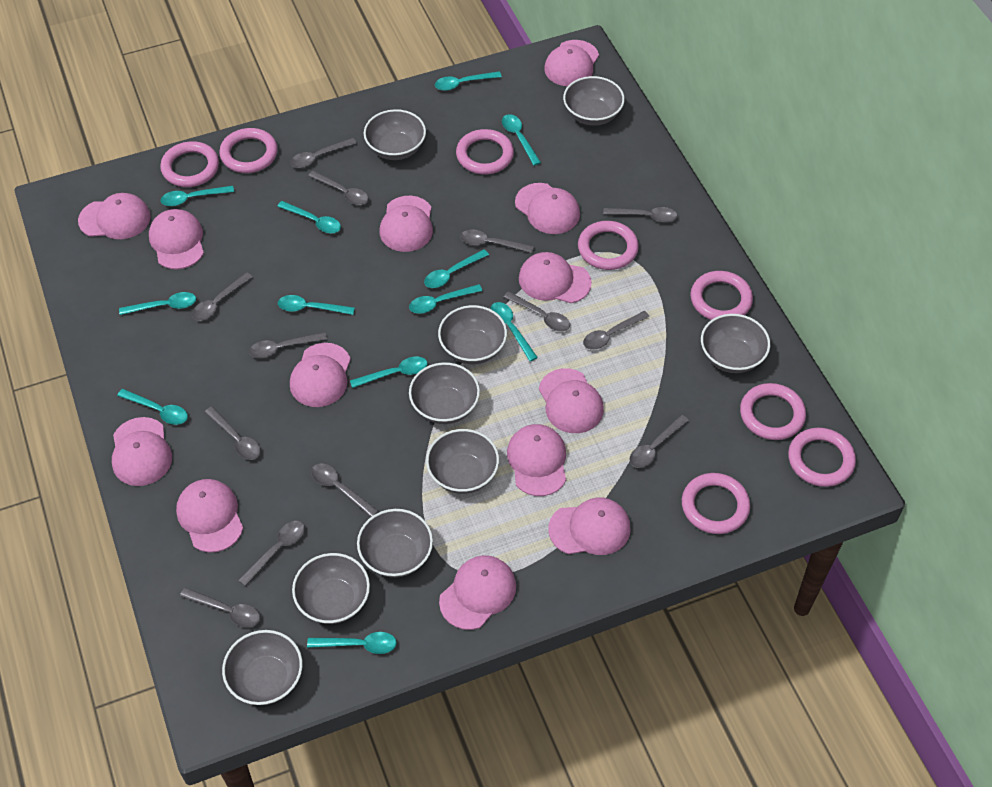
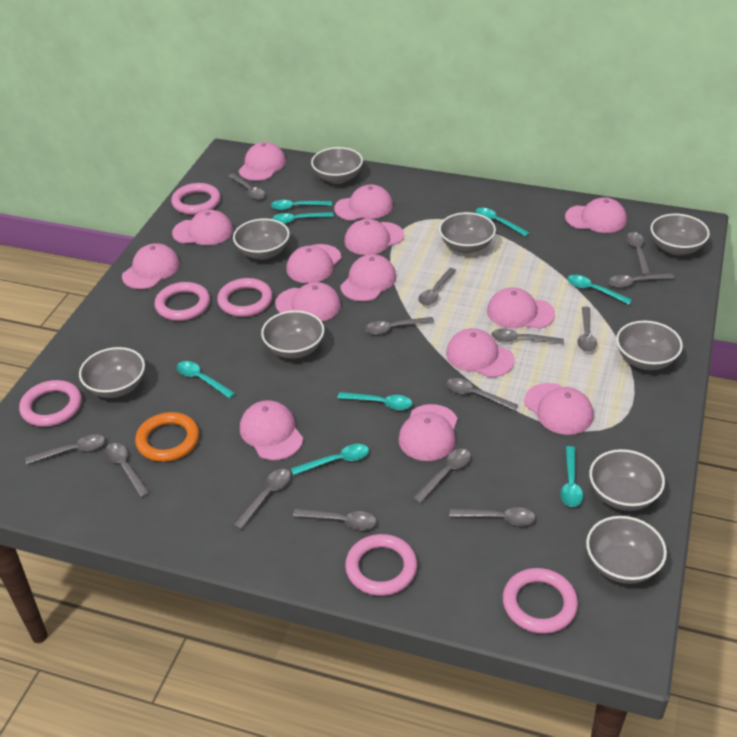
grey spoon: [180,588,260,627] [192,272,252,321] [205,406,260,460] [238,521,305,586] [249,332,327,358] [290,138,356,168] [308,171,369,205] [311,463,378,517] [460,229,534,253] [504,291,570,331] [583,311,650,350] [603,207,677,222] [630,415,689,468] = 13 -> [25,434,105,464] [105,443,150,498] [228,173,265,199] [234,469,291,529] [293,509,376,530] [365,317,434,334] [413,449,471,503] [418,268,456,305] [446,378,518,411] [449,507,535,526] [491,329,564,344] [578,307,597,352] [609,273,674,288] [626,232,651,275] = 14
orange ring: none = 0 -> [135,412,199,462] = 1
pink cap: [78,193,151,239] [112,417,172,486] [149,209,204,269] [176,479,243,552] [290,343,351,407] [380,196,433,252] [439,555,516,630] [507,424,566,496] [515,183,580,234] [519,252,592,303] [539,368,604,433] [544,40,599,86] [548,498,631,555] = 13 -> [122,243,180,289] [172,210,233,245] [239,142,286,181] [240,400,303,460] [275,282,341,321] [286,244,341,283] [334,184,393,221] [340,254,396,301] [344,219,404,255] [398,404,458,461] [446,328,515,377] [487,288,555,329] [524,383,594,435] [565,197,627,233] = 14
pink ring: [160,141,219,187] [219,128,278,173] [456,129,514,174] [578,221,639,270] [682,473,750,534] [690,271,753,320] [740,383,806,440] [788,428,856,487] = 8 -> [19,380,82,427] [154,282,210,321] [171,183,221,215] [217,278,273,317] [345,534,417,596] [503,568,578,634] = 6
turquoise spoon: [117,389,188,425] [119,292,196,315] [161,186,234,206] [277,201,341,233] [278,295,355,315] [307,632,397,654] [350,356,428,388] [409,284,482,314] [424,249,489,288] [435,71,502,91] [490,302,538,361] [502,114,541,166] = 12 -> [177,361,235,398] [271,200,332,210] [272,212,334,224] [291,444,369,475] [337,392,412,410] [475,208,529,237] [560,446,583,507] [567,275,632,304] = 8

